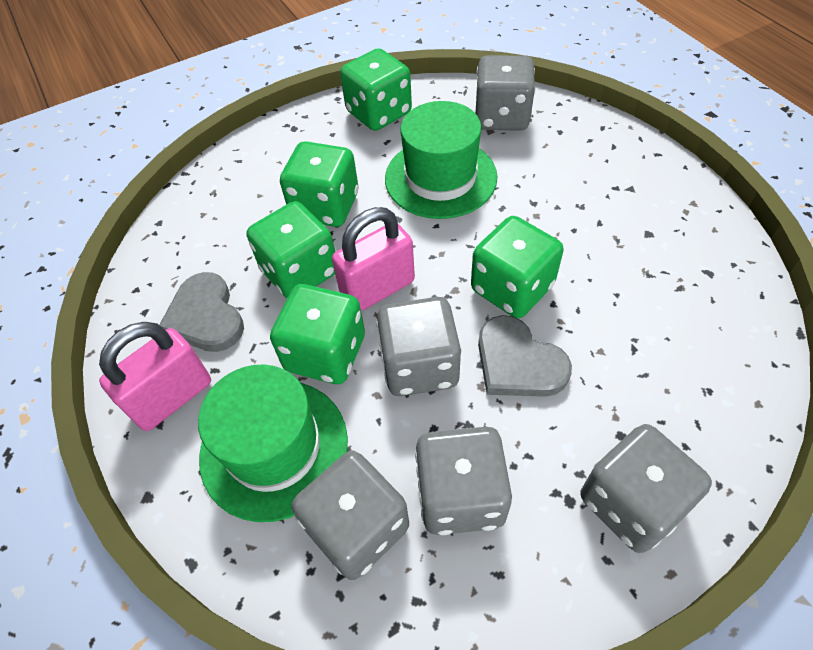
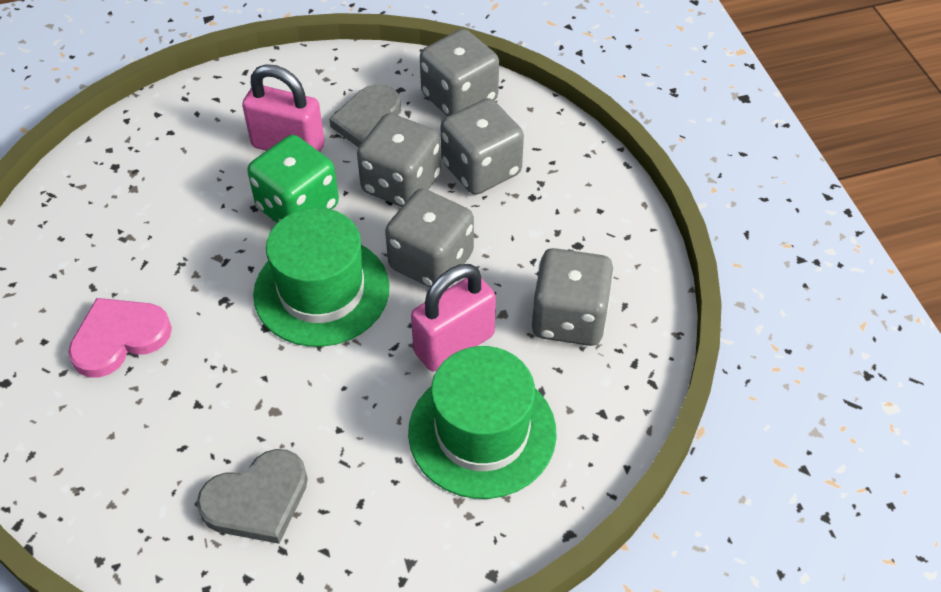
green dice: [246,201,335,298] [270,284,365,384] [280,141,358,227] [340,48,412,131] [471,216,564,318] = 5 -> [247,135,339,223] = 1
pink heart: none = 0 -> [68,298,172,378] = 1

